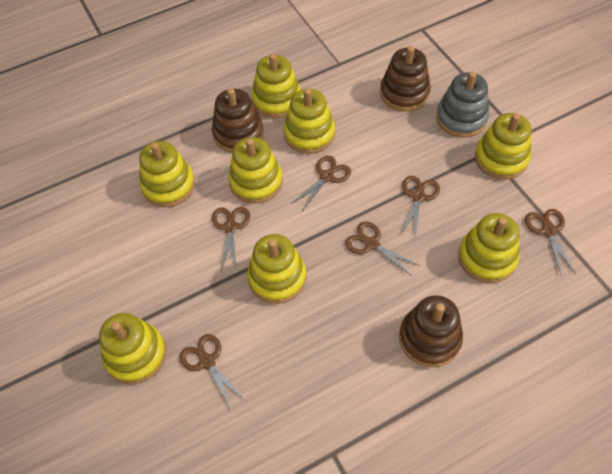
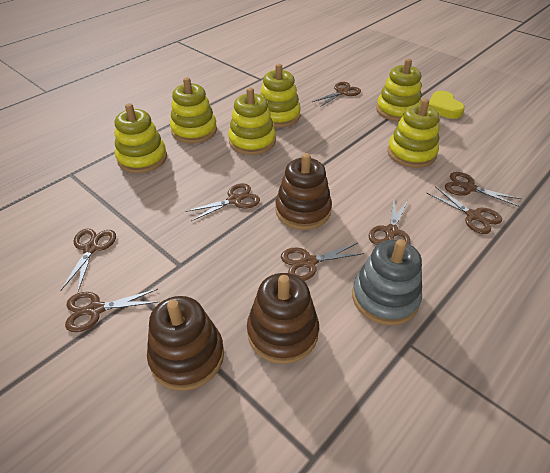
brown scissors: [179,334,245,409] [212,207,250,271] [291,156,351,211] [345,221,420,276] [401,176,440,238] [525,209,576,277] = 6 -> [60,229,116,291] [65,289,158,332] [185,183,260,221] [281,243,365,281] [312,82,361,107] [368,199,411,245] [427,186,502,234] [445,172,521,207] = 8
yellow heart: none = 0 -> [428,91,465,119] = 1
yellow stacking toy: [99,313,166,384] [139,141,195,207] [228,137,283,204] [247,234,306,304] [252,53,301,119] [284,88,335,154] [458,213,520,283] [475,113,531,180] = 8 -> [114,103,167,173] [170,77,217,143] [228,87,276,155] [260,64,301,128] [376,59,422,122] [387,99,440,168] = 6

